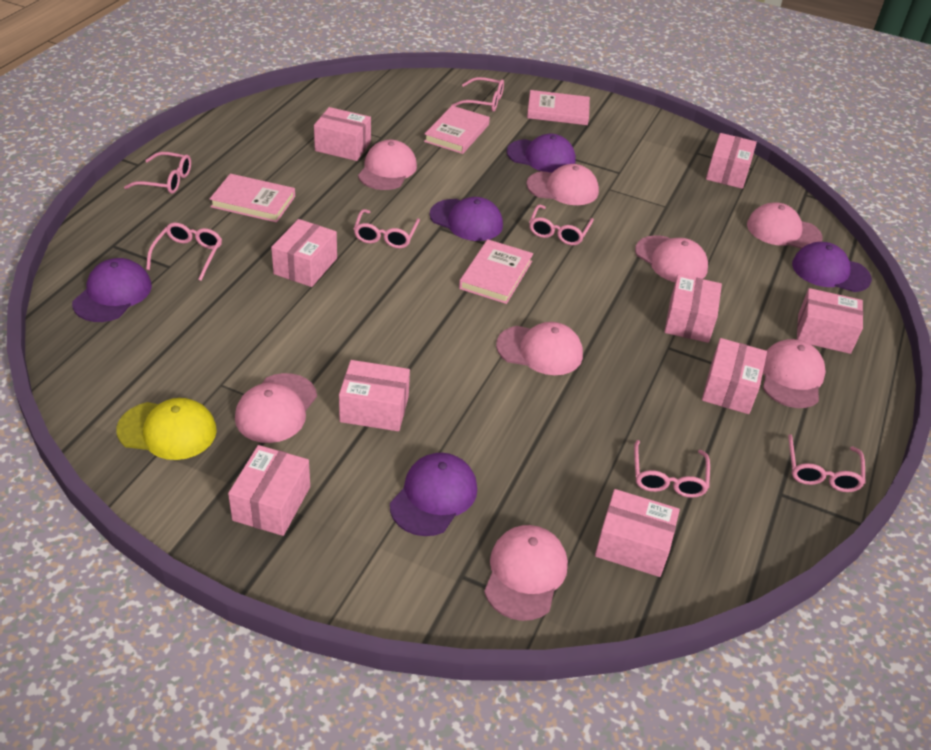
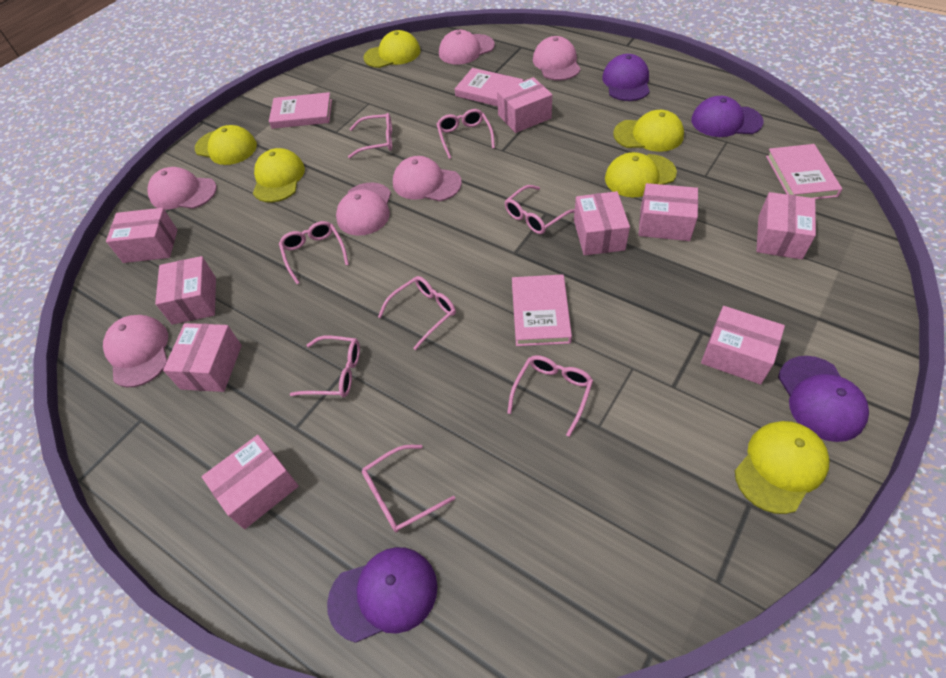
pink cap: [235,373,317,443] [358,140,417,190] [484,525,568,621] [496,322,583,375] [526,164,599,205] [635,235,708,282] [747,202,823,249] [763,339,826,408] = 8 -> [103,315,168,387] [147,167,217,209] [336,182,391,236] [393,156,462,202] [439,30,495,65] [533,36,581,81] = 6
pink glasses: [124,152,191,194] [146,223,222,281] [354,209,420,248] [451,77,504,112] [529,204,594,245] [634,440,710,498] [788,434,865,492] = 7 -> [279,221,349,284] [289,336,360,397] [348,113,392,158] [362,445,455,532] [378,276,456,350] [437,109,495,159] [504,185,575,234] [507,355,593,437] = 8
purple cap: [72,258,152,322] [390,453,477,536] [430,197,503,241] [507,134,576,173] [792,242,872,292] = 5 -> [327,547,437,643] [602,54,650,101] [691,96,764,137] [778,356,869,442] = 4
yellow cap: [116,398,217,460] = 1 -> [195,125,257,165] [253,148,305,203] [363,30,421,68] [605,152,677,197] [613,110,684,152] [735,421,829,514] = 6

